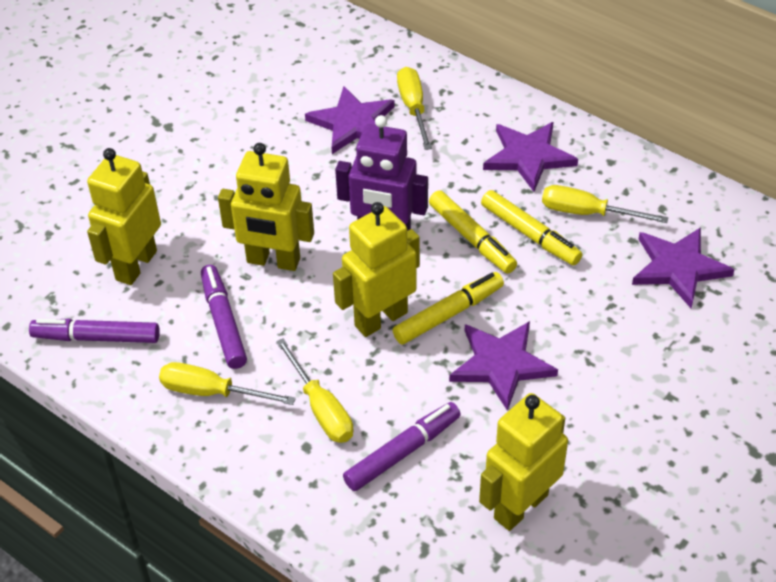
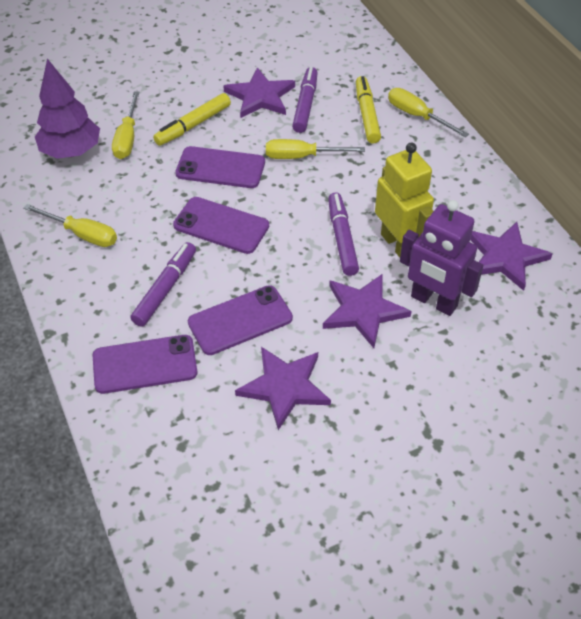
purple phone: none = 0 -> [93,335,197,394] [173,197,269,254] [175,146,265,188] [188,285,293,355] = 4
purple tree: none = 0 -> [35,59,100,159] = 1
yellow marker: [393,272,504,345] [429,190,517,273] [481,190,582,266] = 3 -> [153,93,231,146] [356,76,381,144] = 2
yellow robot: [87,148,161,285] [218,143,314,271] [333,202,420,337] [479,393,568,531] = 4 -> [375,142,434,258] = 1

